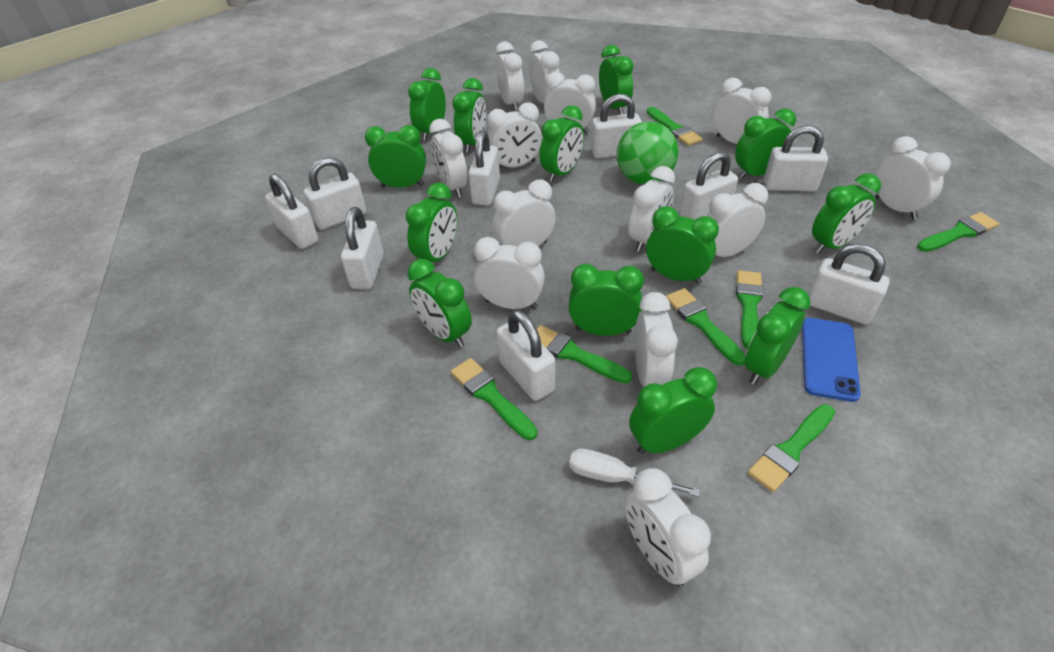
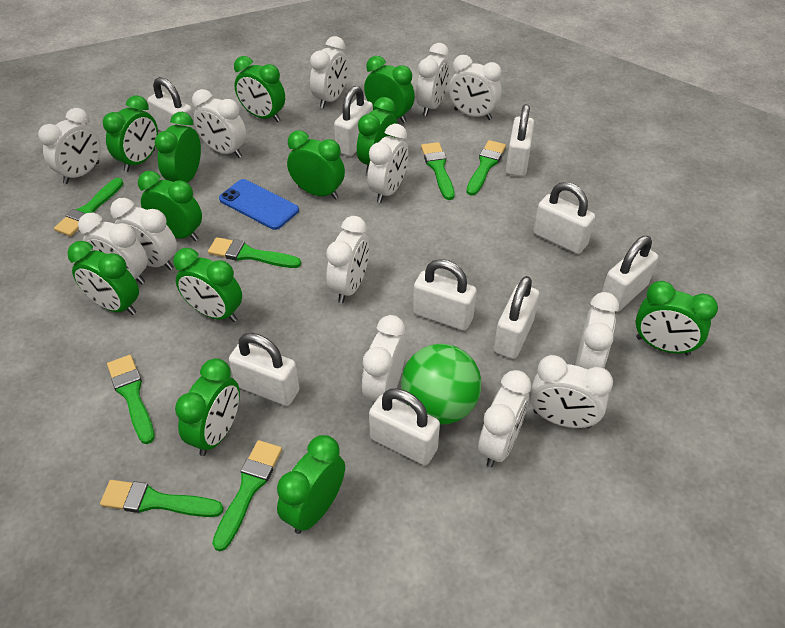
green clock: [365,125,426,188] [406,183,457,262] [407,259,472,348] [408,68,446,141] [453,78,486,153] [539,105,584,182] [569,264,644,336] [599,45,633,115] [629,367,717,454] [646,206,719,284] [735,108,796,179] [745,287,810,385] [812,173,881,254] = 13 -> [67,241,139,315] [103,95,158,172] [138,171,202,241] [155,112,201,182] [173,248,242,322] [175,358,240,456] [234,56,285,122] [277,435,345,534] [287,130,345,199] [357,97,397,174] [364,56,415,123] [636,281,718,356] = 12
white screwdriver: [569,449,700,497] = 1 -> none = 0

